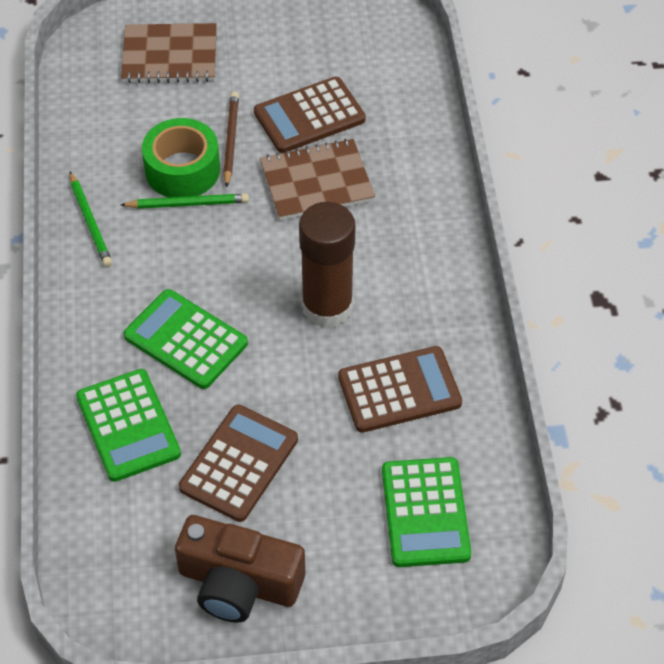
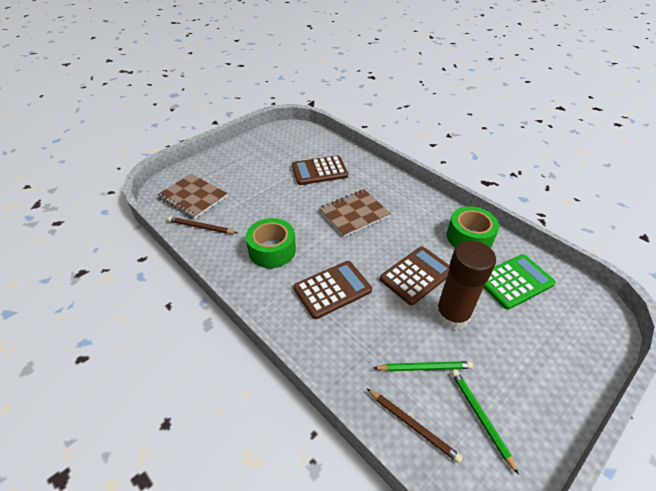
brown camera: [175,515,305,623] = 1 -> none = 0
brown pencil: [223,92,239,188] = 1 -> [168,217,237,234] [367,389,463,463] = 2
green calculator: [76,369,181,482] [123,289,248,389] [382,457,471,567] = 3 -> [484,254,556,310] = 1
green tape: [142,118,220,198] = 1 -> [246,218,296,268] [447,206,499,248] = 2

